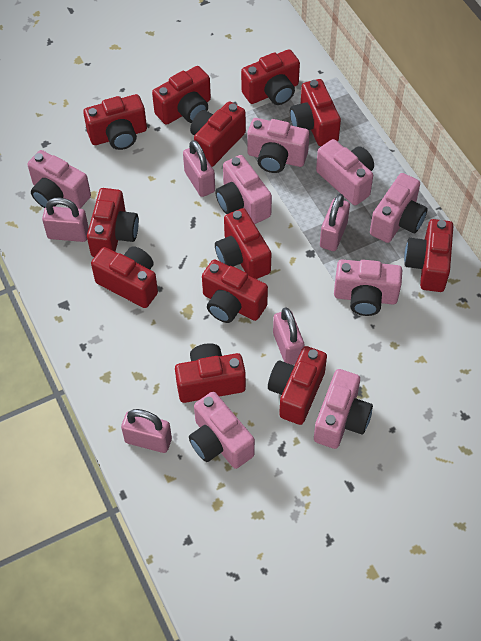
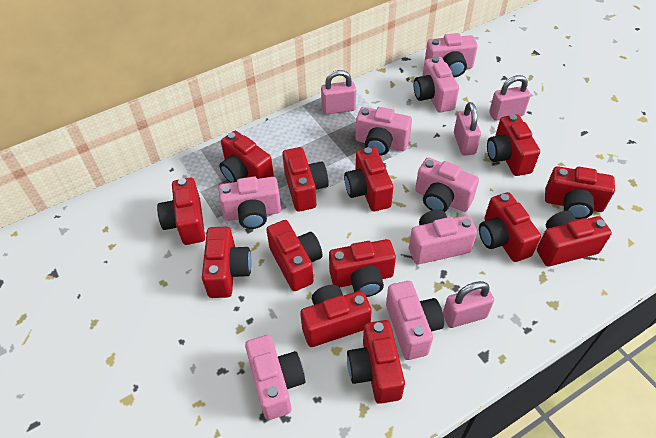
pink padlock: [42,198,89,242] [121,409,172,453] [183,140,215,197] [273,307,304,365] [320,194,350,251] = 5 -> [321,70,356,114] [443,281,494,328] [454,102,481,156] [489,75,531,121] = 4
red camera: [83,94,147,150] [87,188,139,257] [91,246,158,308] [152,66,211,125] [175,343,246,403] [190,101,246,167] [202,259,268,323] [215,208,271,279] [241,49,300,105] [268,346,327,425] [290,79,341,146] [404,219,453,292] = 12 -> [157,178,205,245] [202,227,252,298] [219,131,274,183] [266,220,323,291] [282,147,329,212] [300,285,372,347] [329,239,396,297] [344,147,393,211] [347,320,405,404] [479,192,541,262] [487,114,540,176] [537,211,612,266] [545,166,615,219] = 13

